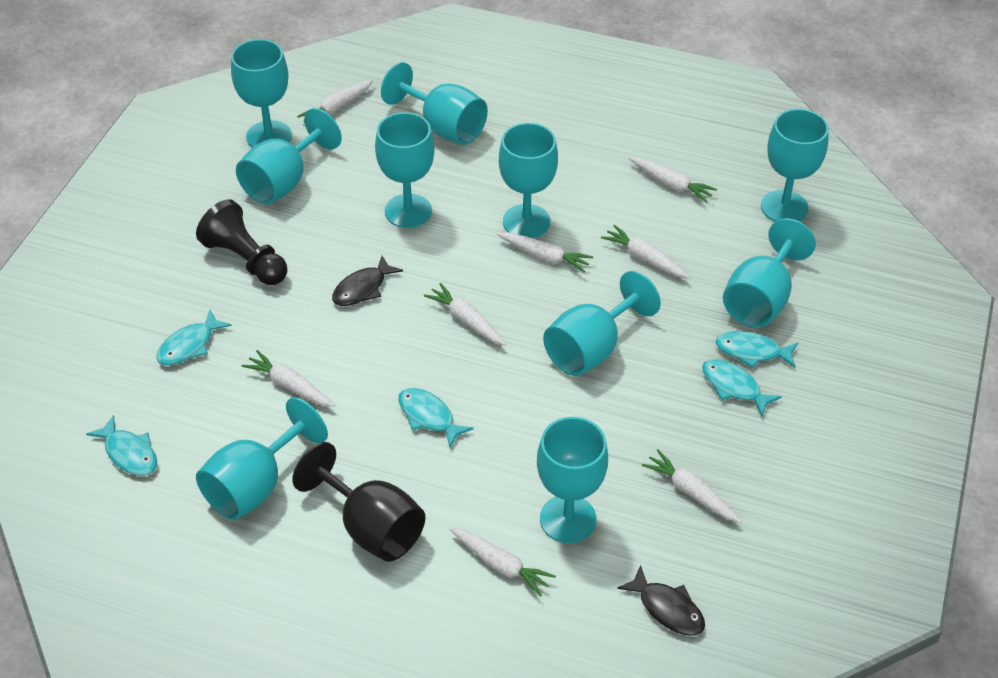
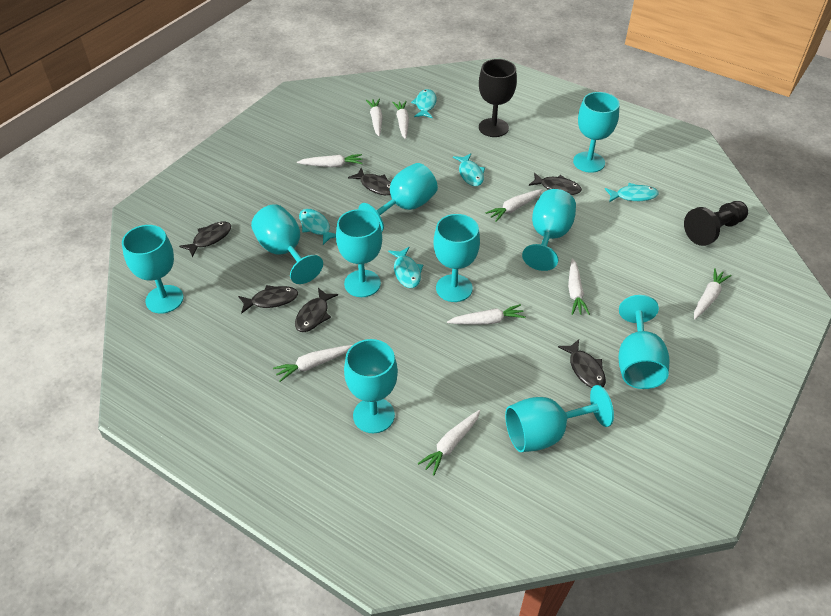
black fish: [332,256,403,306] [617,565,705,636] = 2 -> [179,222,231,258] [238,285,298,314] [295,288,338,332] [348,168,391,195] [529,173,582,195] [558,339,606,388] = 6
white carrot: [241,350,335,407] [297,79,374,118] [424,283,506,345] [449,527,556,597] [497,232,593,273] [601,225,690,278] [629,157,717,202] [642,449,742,523] = 8 -> [273,345,353,382] [297,154,363,167] [366,99,383,136] [392,101,409,139] [417,410,480,475] [447,304,526,325] [486,189,543,222] [568,258,590,315] [694,268,731,319] = 9

